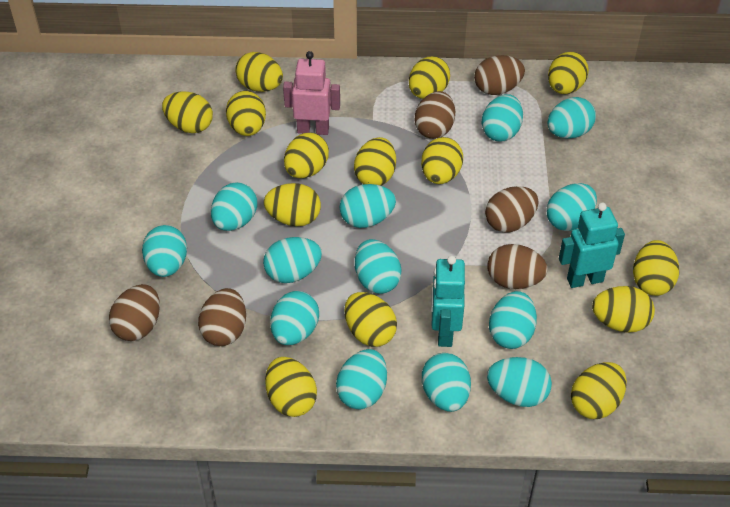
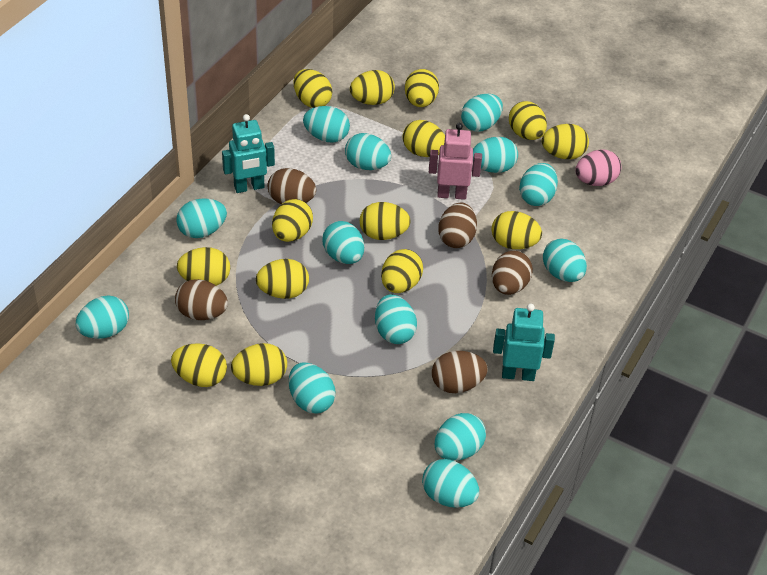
brown egg: [109,284,160,341] [198,288,246,346] [415,91,455,139] [474,55,525,95] [485,186,538,232] [487,244,548,289] = 6 -> [175,279,228,320] [268,168,316,204] [432,351,488,393] [438,203,477,248] [492,250,533,295] = 5
pink egg: none = 0 -> [575,149,621,186] = 1

